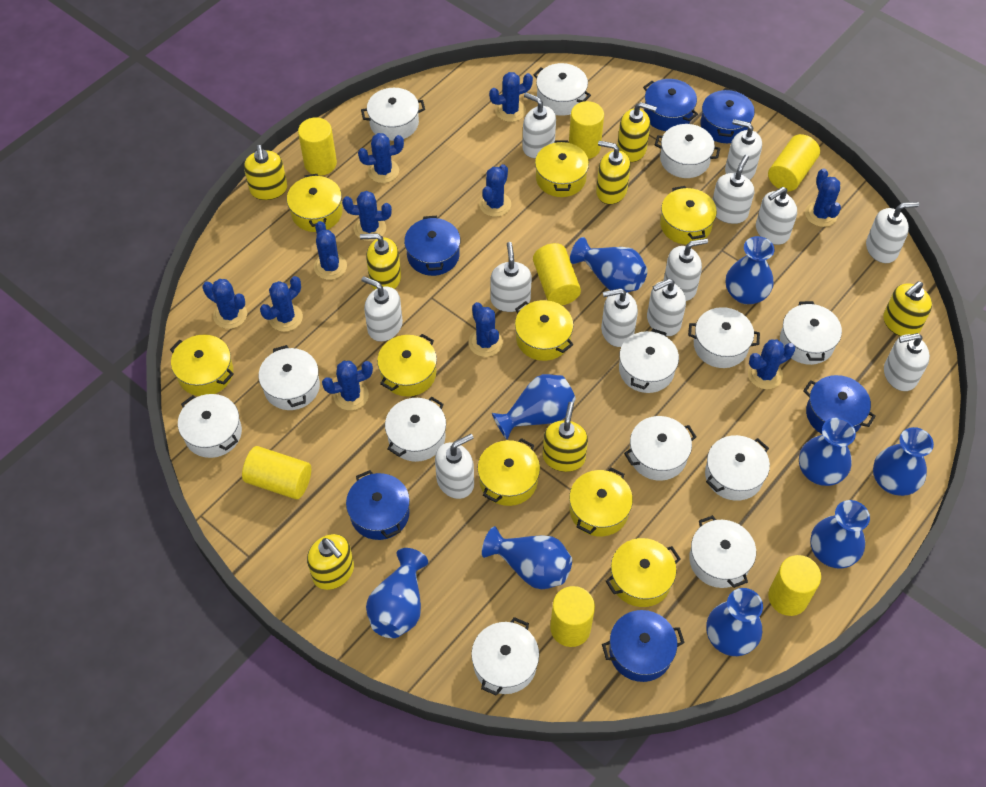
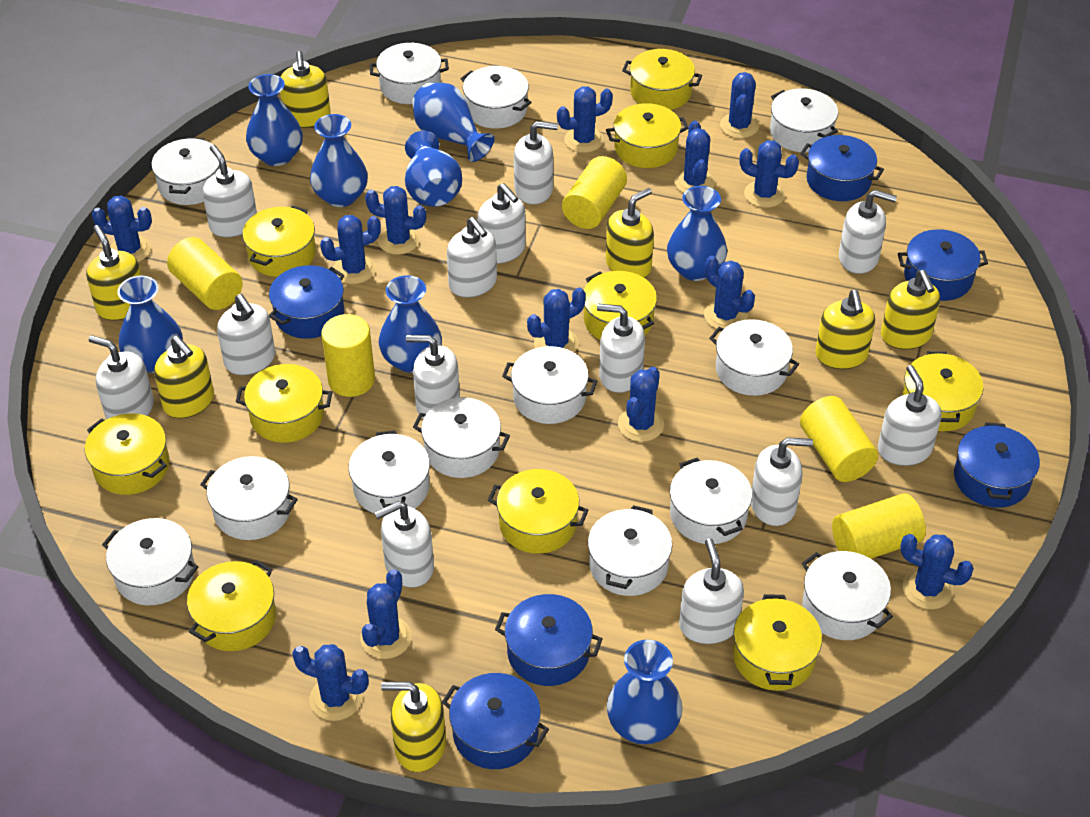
blue cactus: [203,279,247,329] [260,276,303,332] [314,221,347,280] [322,361,373,411] [342,191,392,241] [358,133,404,183] [469,302,503,357] [479,164,511,217] [489,72,533,122] [748,339,795,389] [805,168,841,227] = 11 -> [92,196,152,262] [292,644,369,721] [320,215,381,284] [360,569,412,659] [365,186,426,255] [527,288,586,353] [557,86,613,153] [618,367,664,442] [675,121,715,193] [704,256,755,329] [720,72,759,138] [739,140,799,208] [900,534,974,610] = 13
blue vase: [366,548,428,638] [482,526,572,589] [492,374,576,440] [570,237,647,292] [706,588,763,656] [726,236,775,304] [799,417,856,486] [810,500,870,569] [873,427,934,496] = 9 -> [117,276,183,373] [246,74,303,166] [310,114,368,207] [379,275,442,373] [405,131,462,207] [412,82,494,162] [607,640,683,744] [667,186,727,281] = 8
white soap dispenser: [361,276,403,342] [435,434,474,499] [491,242,532,312] [522,93,556,158] [601,288,638,347] [647,279,686,336] [664,238,708,301] [712,155,754,224] [725,119,762,180] [756,187,797,245] [866,202,919,263] [884,333,930,391] = 12 -> [89,335,154,419] [203,145,257,237] [217,294,275,375] [374,501,434,588] [406,335,460,419] [447,217,497,298] [477,183,526,264] [514,121,558,205] [597,304,645,393] [679,539,744,644] [751,437,813,526] [839,190,897,274] [878,365,941,466] = 13
yellow cylinder: [242,446,311,499] [298,117,337,176] [533,243,581,305] [550,586,595,647] [569,101,604,159] [768,134,820,191] [768,555,821,616] = 7 -> [167,237,243,310] [321,314,375,397] [562,156,627,229] [800,396,878,482] [832,493,926,559] = 5
yellow pot: [170,335,234,396] [287,174,343,232] [377,334,437,397] [477,438,540,506] [515,300,573,361] [535,140,589,197] [569,468,633,537] [606,538,680,607] [660,186,717,245] = 9 -> [85,413,170,495] [187,560,276,651] [236,364,332,443] [242,206,316,277] [488,469,589,554] [584,271,657,340] [606,103,688,168] [622,49,702,110] [733,594,822,691] [902,351,983,432] = 10

